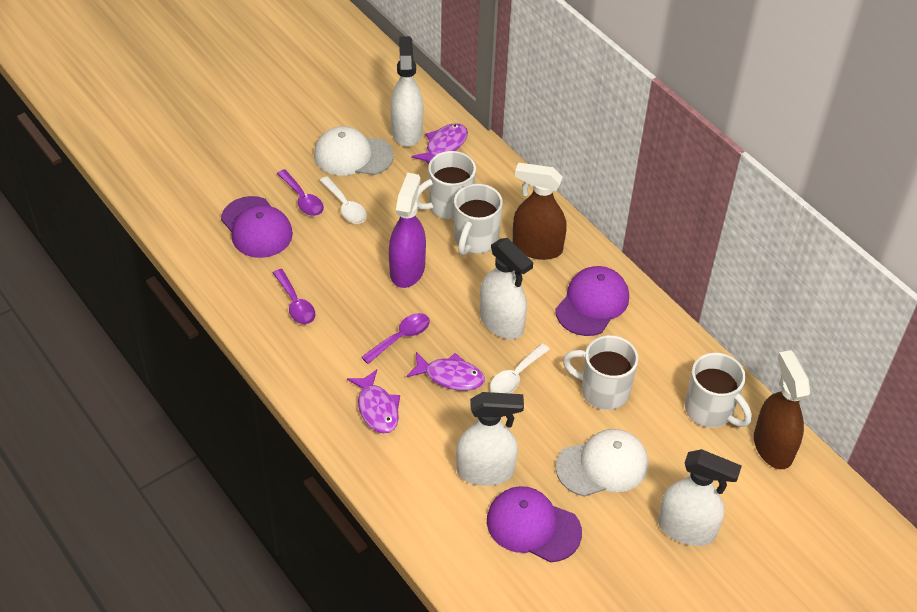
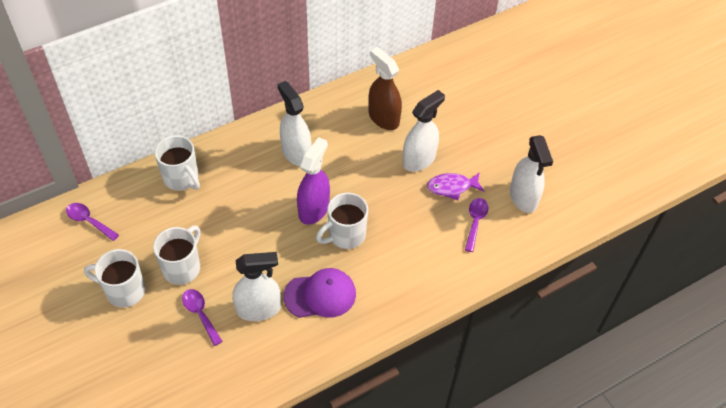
brown spray bottle: [513,163,567,260] [754,350,810,469] = 2 -> [368,47,402,130] = 1
purple cap: [221,196,293,258] [487,486,582,562] [555,266,629,336] = 3 -> [283,268,356,318] = 1
purple fish: [347,369,400,433] [406,352,484,391] [411,123,468,164] = 3 -> [427,172,485,200] = 1
white cap: [314,126,394,175] [556,429,648,497] = 2 -> none = 0
white spoon: [320,176,367,224] [490,343,550,394] = 2 -> none = 0

